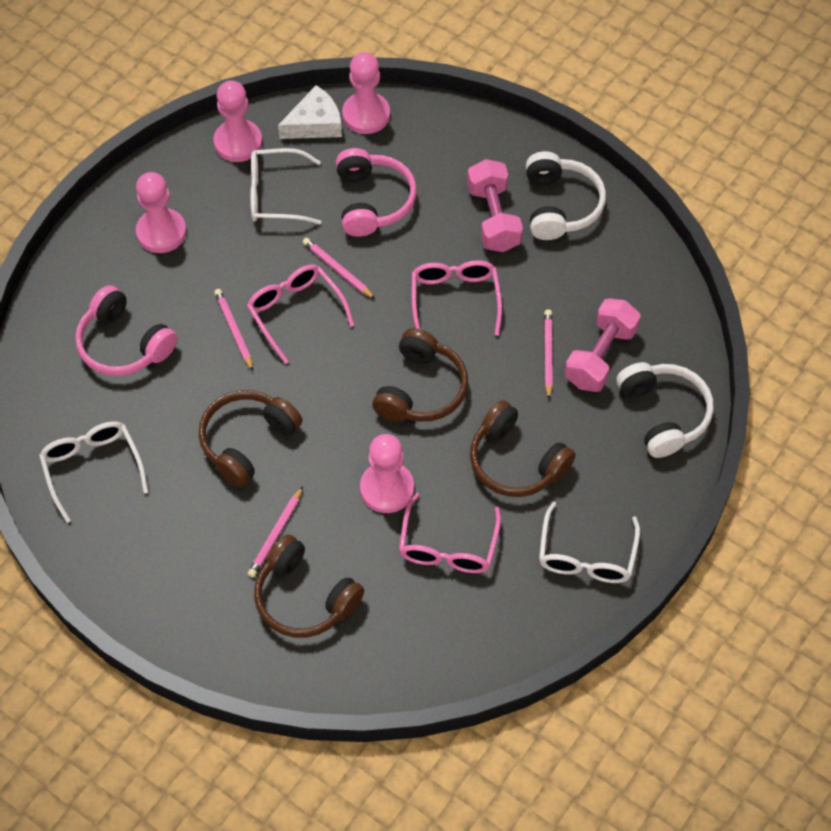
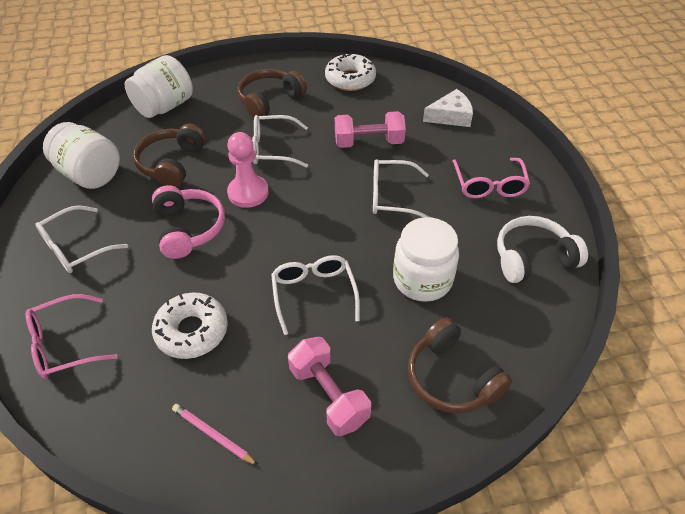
brown headphones: [199,390,302,487] [254,535,364,638] [372,328,468,422] [470,400,576,497] = 4 -> [133,124,206,187] [238,69,307,118] [408,317,512,413] = 3
pink glasses: [247,265,355,364] [399,493,501,573] [412,260,502,335] = 3 -> [25,294,118,379] [452,158,530,198] = 2
pink headphones: [75,285,177,376] [336,148,417,237] = 2 -> [152,185,225,259] = 1
pink pawn: [136,172,186,253] [214,80,262,162] [342,52,390,134] [360,434,414,513] = 4 -> [227,132,269,208] = 1
pink pencil: [214,289,253,371] [248,486,303,577] [303,238,375,299] [544,309,553,399] = 4 -> [172,404,258,465] = 1
white donut: none = 0 -> [152,293,228,359] [325,53,376,91] = 2
white glasses: [39,421,148,523] [250,148,322,225] [539,502,640,583] = 3 -> [35,205,128,273] [252,115,308,168] [271,255,360,335] [373,159,429,218] = 4
white headphones: [526,151,606,240] [617,362,714,458] = 2 -> [497,216,588,283] = 1
white jar: none = 0 -> [43,122,120,189] [125,55,193,118] [393,217,459,302] = 3

